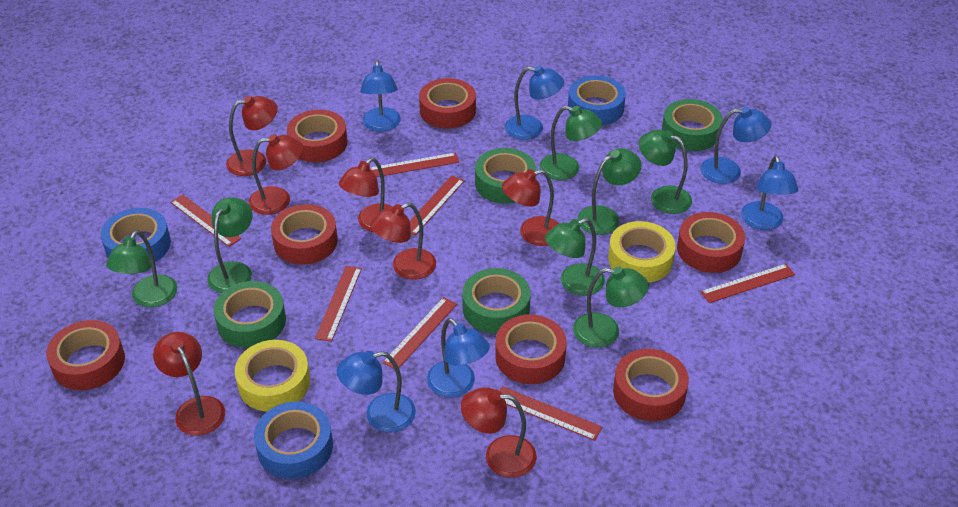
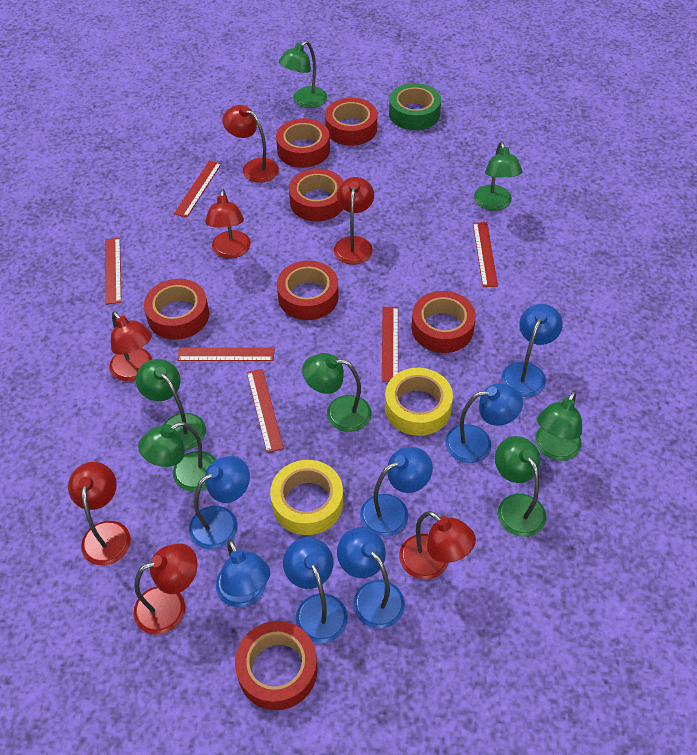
blue lamp: [337,351,416,433] [360,60,401,132] [427,318,490,398] [504,65,564,140] [700,107,771,184] [741,155,798,230] = 6 -> [189,456,250,549] [216,539,270,607] [283,537,347,643] [337,527,405,629] [360,447,433,537] [445,384,523,463] [502,304,563,397] = 7
blue tape: [101,208,171,262] [254,402,333,479] [568,75,626,125] = 3 -> none = 0
green tape: [214,281,286,348] [462,268,531,334] [475,148,536,204] [662,99,723,151] = 4 -> [389,83,441,130] = 1
red ruler: [170,195,242,247] [315,266,362,342] [369,153,459,177] [383,297,457,369] [410,175,465,236] [499,386,602,441] [700,264,795,303] = 7 -> [105,238,121,305] [174,160,222,217] [177,348,275,361] [247,369,284,453] [382,307,398,382] [473,222,498,287] = 6

